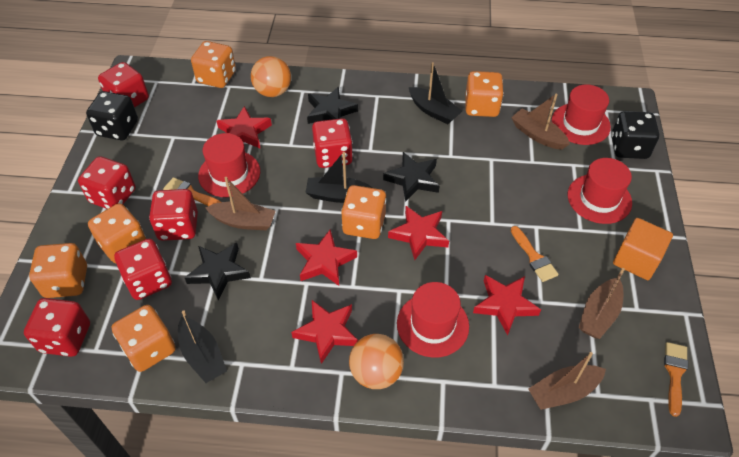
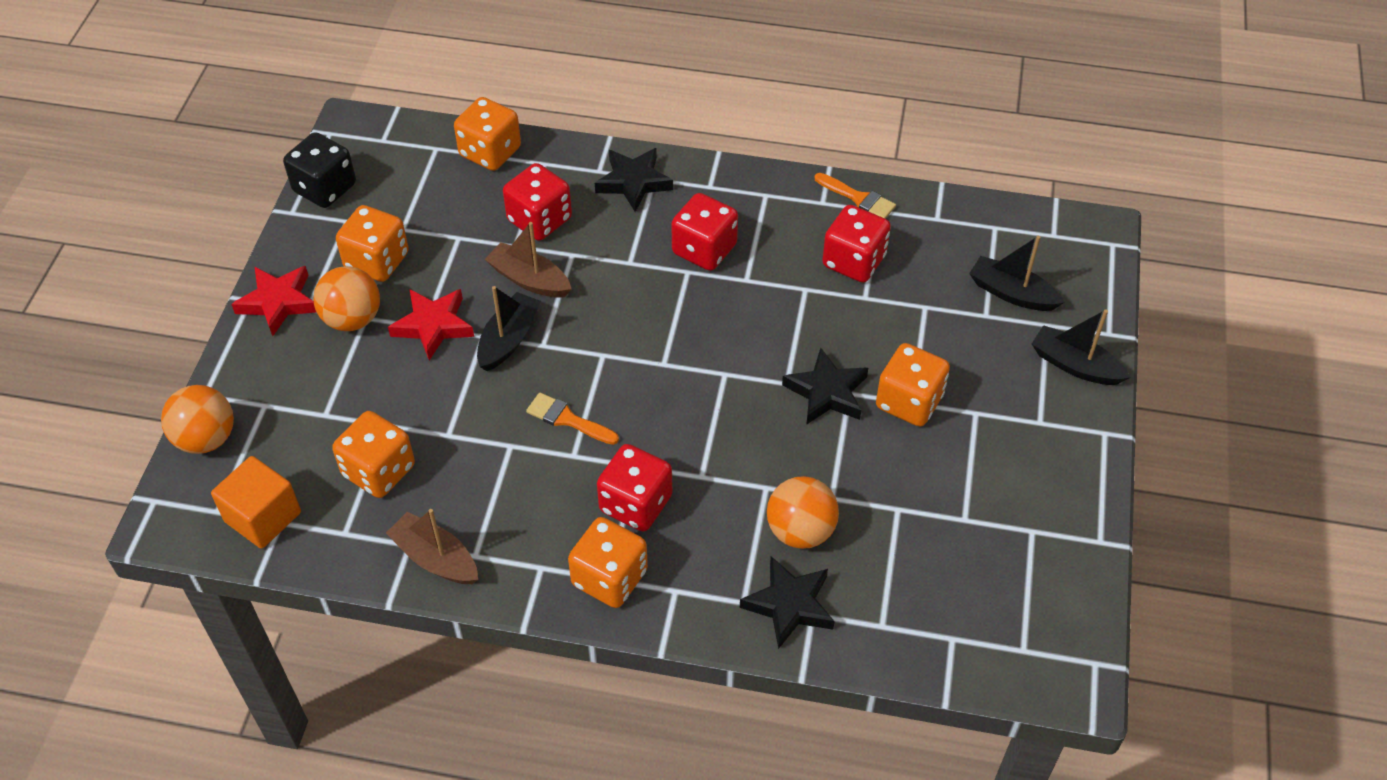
black dice: [86,91,138,140] [611,111,659,159] = 2 -> [283,132,356,208] = 1
brown boat: [205,177,276,230] [511,93,570,150] [528,352,606,410] [579,268,625,339] = 4 -> [386,509,478,584] [485,222,571,298] = 2
orange ball: [251,56,291,97] [349,334,404,389] = 2 -> [161,385,234,454] [314,266,380,331] [767,476,839,549] = 3
orange brush: [163,177,221,206] [511,226,559,282] [664,342,688,417] = 3 -> [526,392,619,445] [815,173,896,219] = 2
orange dice: [29,243,87,298] [88,203,146,264] [112,305,176,372] [191,41,236,88] [341,185,386,239] [465,71,504,117] = 6 -> [332,411,415,498] [336,205,409,282] [454,97,521,171] [568,517,648,608] [876,343,950,426] = 5
red dice: [24,298,90,357] [78,156,135,209] [98,62,149,108] [114,239,172,300] [149,189,198,241] [312,118,353,168] = 6 -> [503,163,572,241] [597,444,672,531] [671,193,738,271] [822,205,891,282] = 4
red hat: [198,133,260,197] [397,282,469,358] [551,84,611,145] [568,158,632,224] = 4 -> none = 0
red star: [217,106,272,149] [291,300,358,364] [296,229,357,286] [388,206,449,260] [473,275,541,335] = 5 -> [231,266,317,336] [388,289,474,361] = 2

